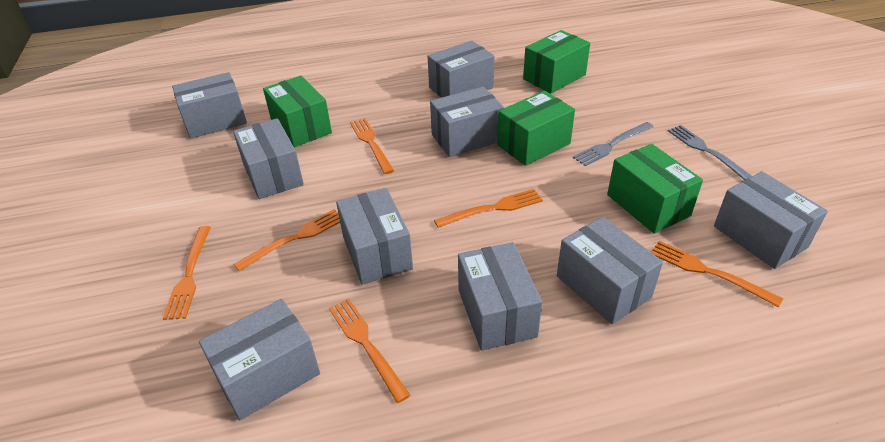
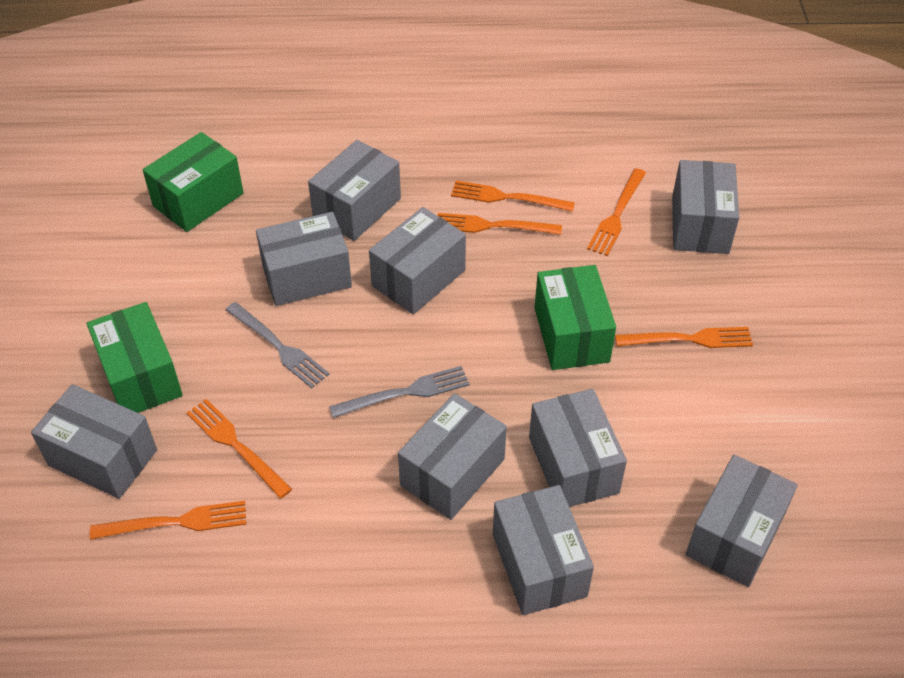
green box: [263,76,332,147] [497,91,575,166] [523,30,590,94] [607,144,703,234] = 4 -> [87,302,183,413] [143,132,244,232] [535,265,616,370] = 3

